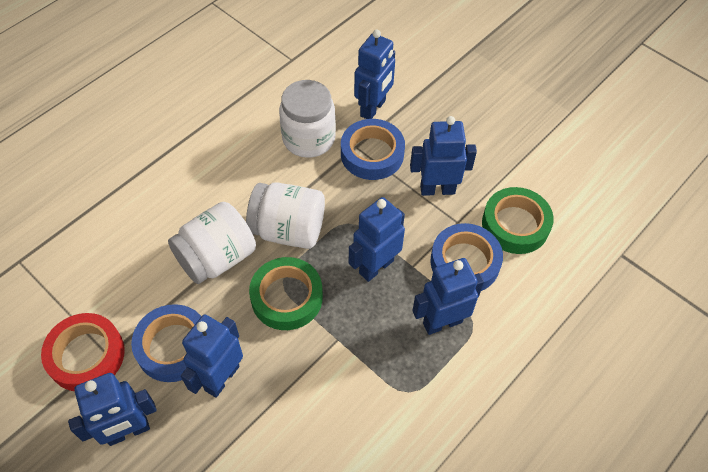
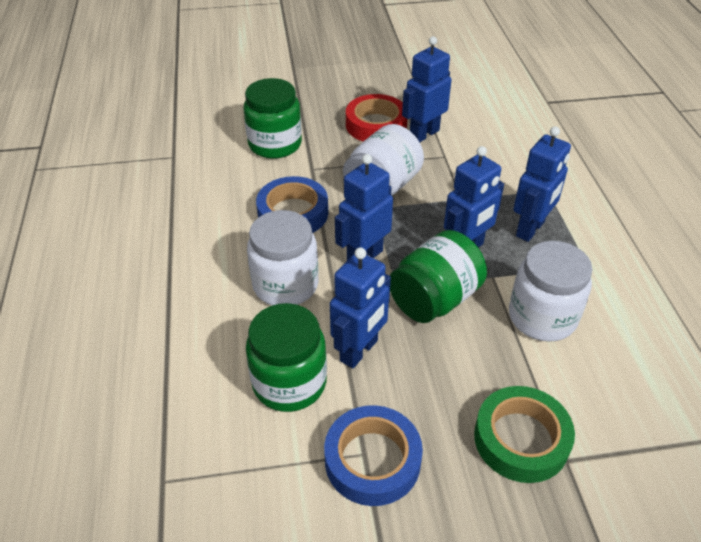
blue robot: [68,373,157,446] [181,314,243,398] [349,197,405,282] [354,30,395,119] [410,116,477,196] [412,258,484,335] = 6 -> [330,247,391,368] [335,154,393,260] [402,36,452,142] [444,146,504,248] [513,126,571,242] = 5
blue tape: [131,304,201,382] [341,119,405,180] [430,223,503,291] = 3 -> [256,176,328,233] [324,405,423,506] = 2
green jar: none = 0 -> [244,78,302,159] [246,303,327,412] [390,230,487,323] = 3
green tape: [249,257,323,330] [482,187,554,254] = 2 -> [474,386,575,483] = 1

